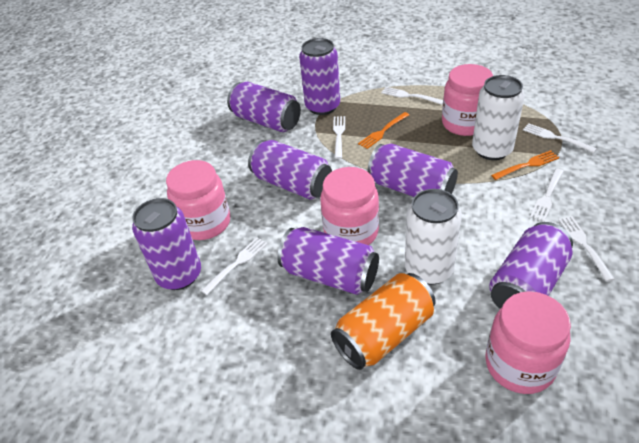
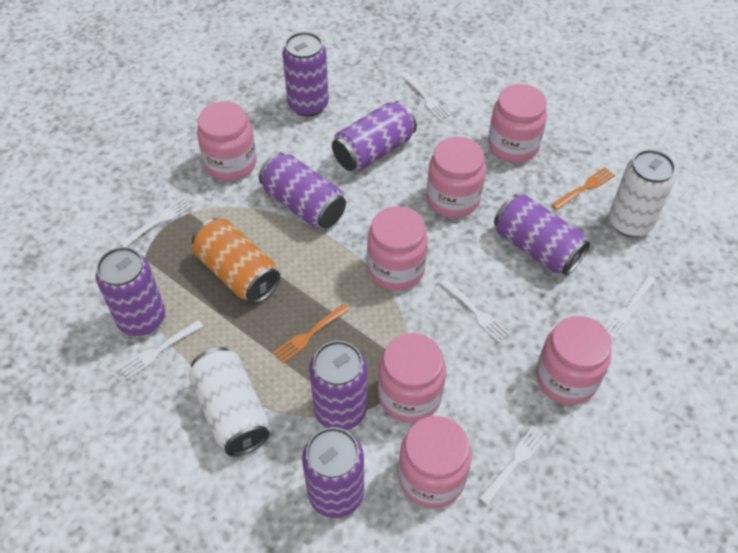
pink jar: [166,160,230,240] [320,167,379,245] [442,64,493,136] [485,291,571,394] = 4 -> [197,101,257,181] [367,206,428,291] [378,333,446,422] [398,416,471,508] [427,137,486,218] [488,84,547,163] [536,316,612,405] = 7

